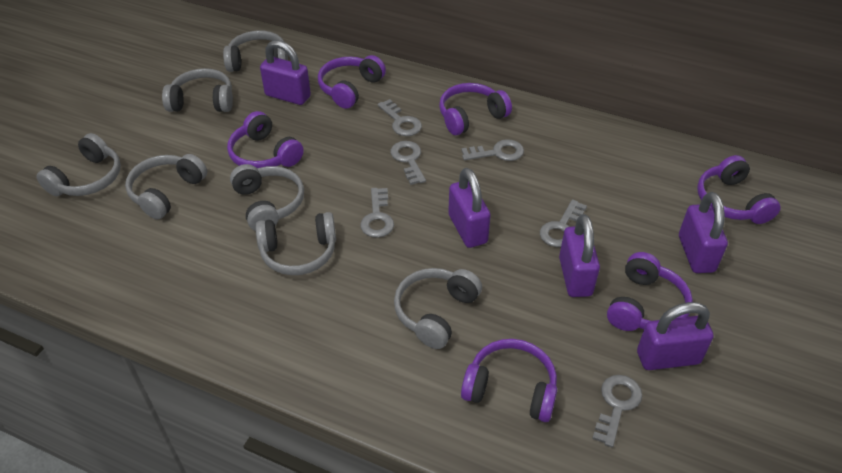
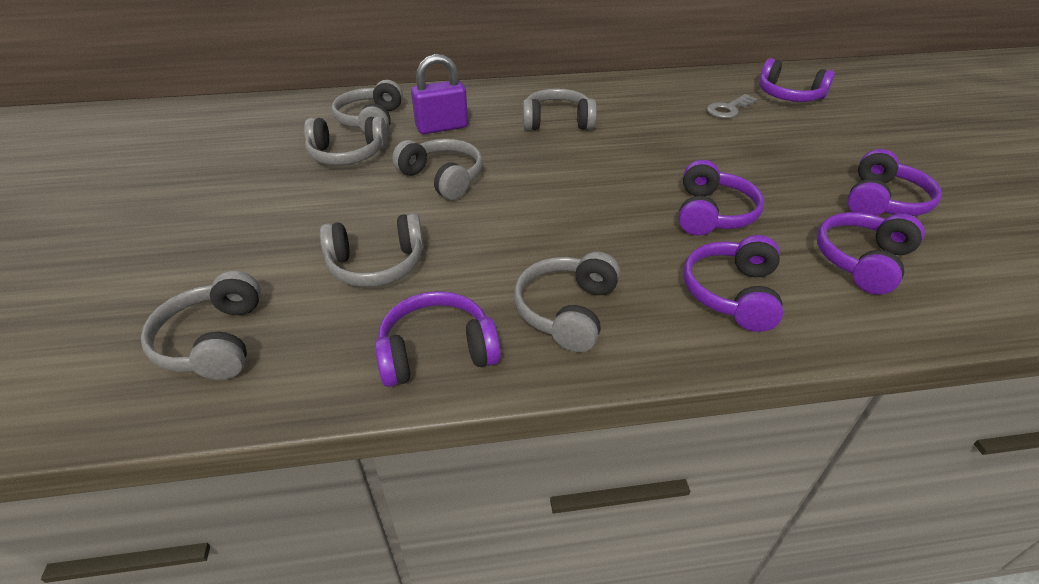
grey key: [360,188,394,238] [377,99,422,136] [390,141,426,185] [461,139,524,161] [540,199,587,247] [592,375,642,447] = 6 -> [707,94,758,119] = 1
purple padlock: [260,40,311,105] [448,168,491,248] [559,214,600,297] [637,302,714,370] [679,192,728,273] = 5 -> [411,54,468,134] = 1

